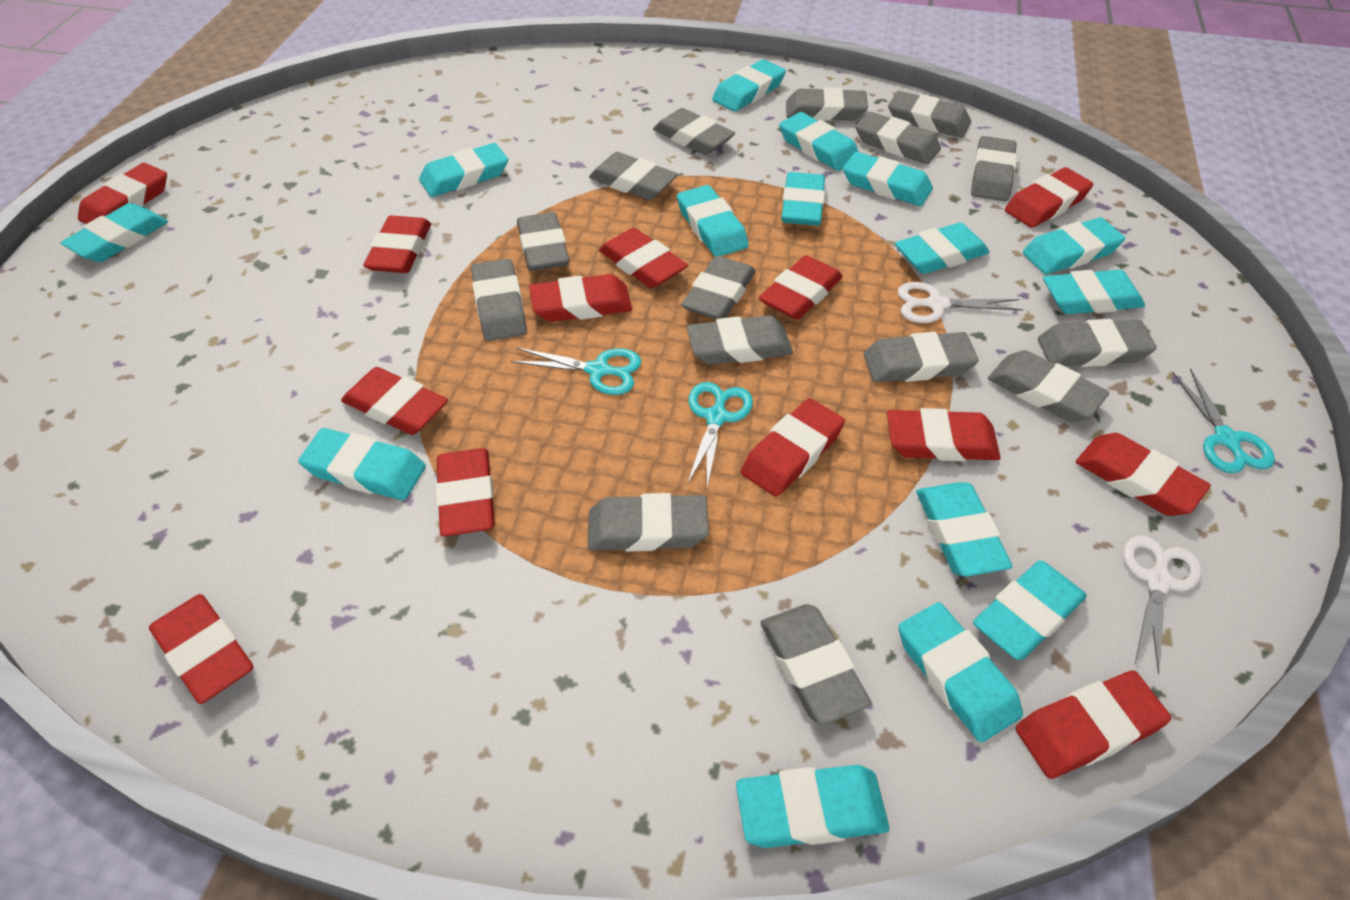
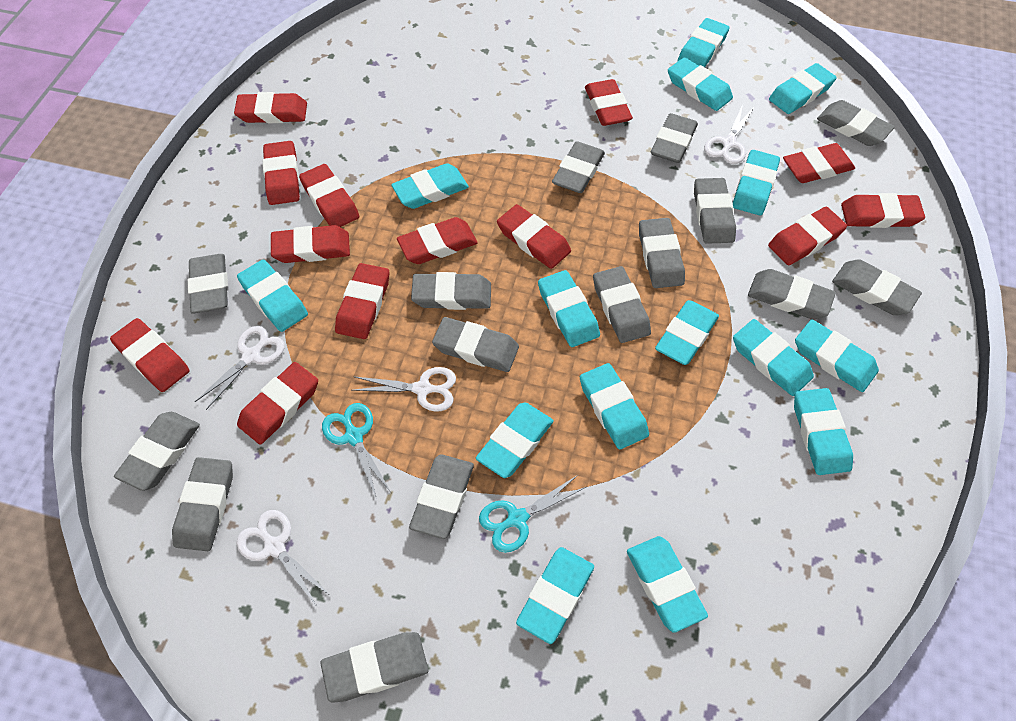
turquoise scissors: [511,348,641,395] [687,382,753,488] [1172,369,1275,473] = 3 -> [322,403,391,499] [479,475,586,553] = 2
white scissors: [898,282,1023,323] [1123,536,1201,674] = 2 -> [195,326,285,410] [237,510,331,606] [352,367,456,411] [704,105,754,164] = 4

